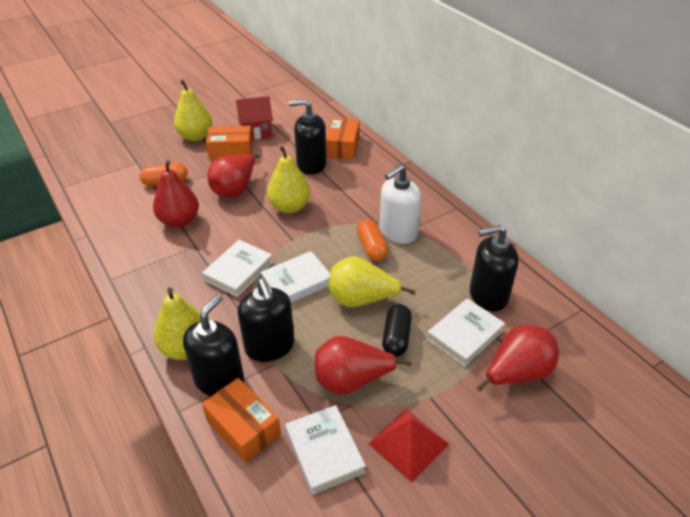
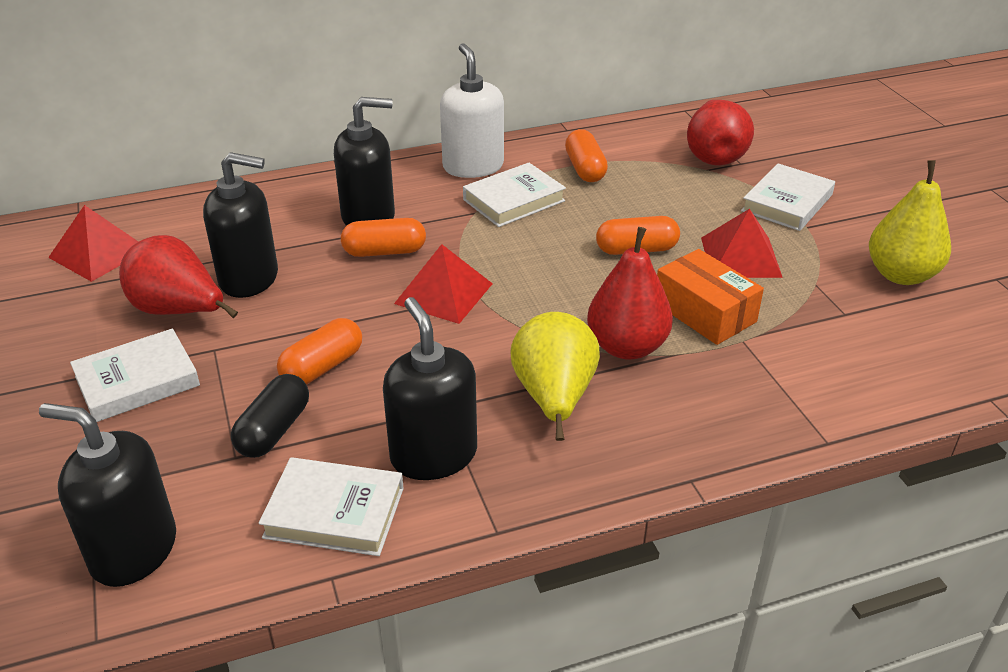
orange box: [202,378,281,463] [206,126,253,160] [326,118,359,159] = 3 -> [657,249,764,345] = 1
orange capsule: [139,162,187,186] [357,219,388,261] = 2 -> [277,318,362,385] [341,218,426,257] [565,129,608,182] [596,216,680,255] = 4
red house: [236,96,273,139] = 1 -> none = 0
red pear: [153,160,199,228] [207,154,259,198] [315,336,412,395] [476,324,559,392] = 4 -> [119,235,238,318] [587,227,673,360] [687,100,754,165] = 3
red pyramid: [368,409,449,482] = 1 -> [48,205,138,282] [394,244,493,324] [701,209,783,278] = 3
yellow pear: [153,288,201,360] [174,80,212,141] [267,146,311,213] [329,256,416,307] = 4 -> [510,312,600,441] [869,160,951,285] = 2

